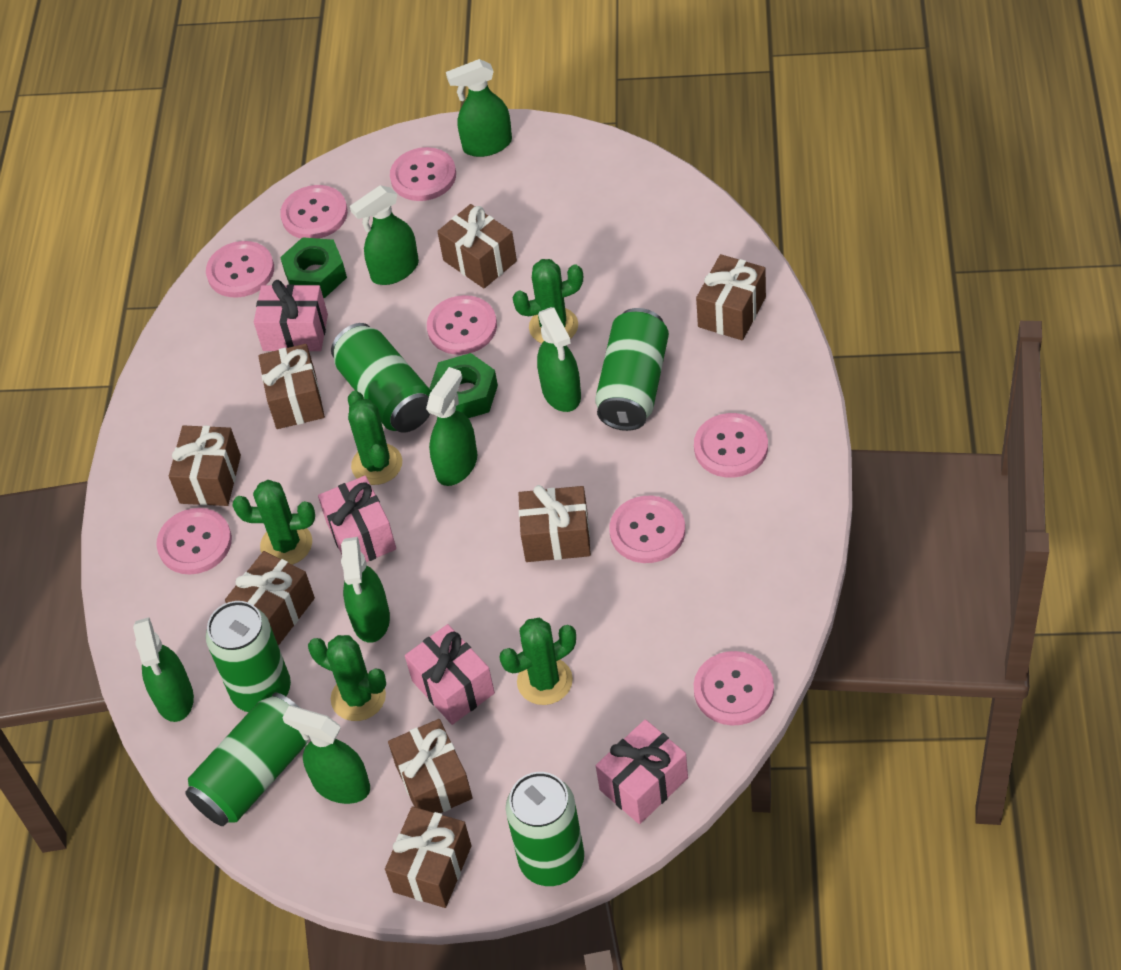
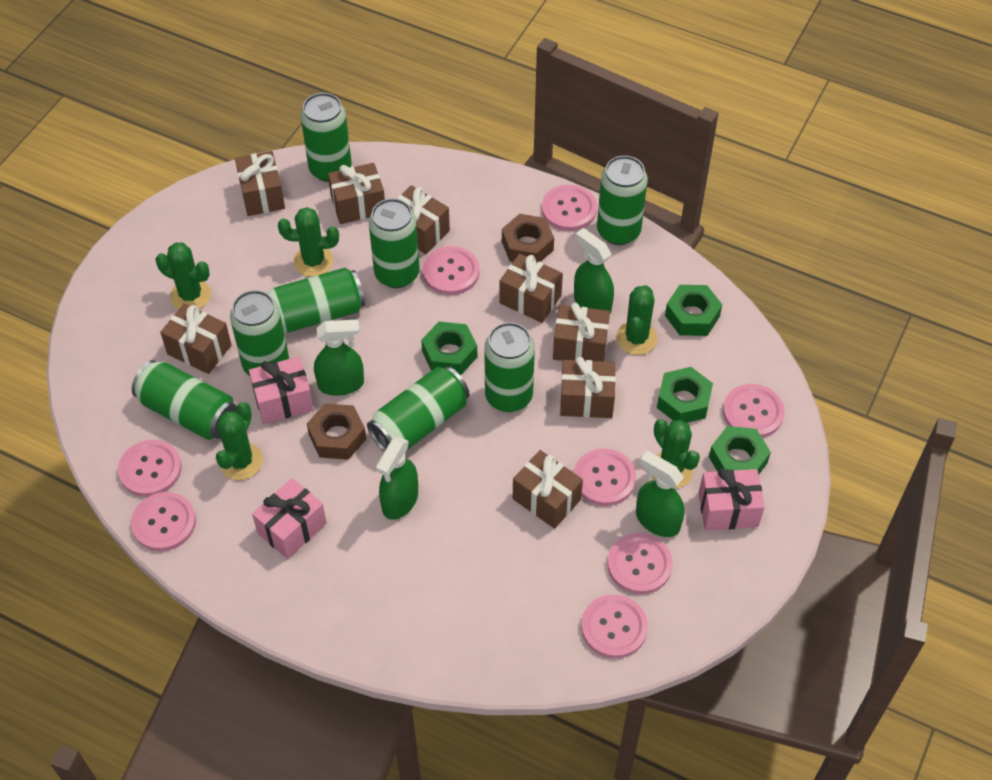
brown nut: none = 0 -> [307,403,366,460] [502,214,554,262] = 2
green can: [185,692,308,826] [206,601,291,712] [331,323,431,433] [506,772,584,886] [595,308,669,431] = 5 -> [132,360,237,440] [230,290,289,376] [267,268,365,333] [300,93,352,182] [367,366,470,452] [369,198,419,288] [484,322,535,412] [597,156,648,245] = 8
green nut: [280,237,347,298] [429,353,498,418] = 2 -> [421,322,477,376] [657,367,713,423] [665,285,722,336] [709,426,771,475] = 4
green spray bottle: [133,617,194,722] [283,706,370,804] [341,537,390,643] [350,185,419,285] [426,367,477,486] [446,59,512,157] [537,307,581,412] = 7 -> [314,319,364,396] [376,437,418,520] [574,228,614,313] [636,451,684,537] = 4
pink gift: [254,280,328,351] [318,476,396,562] [405,624,495,725] [596,719,688,824] = 4 -> [249,357,314,424] [252,478,327,559] [699,468,765,530] = 3

